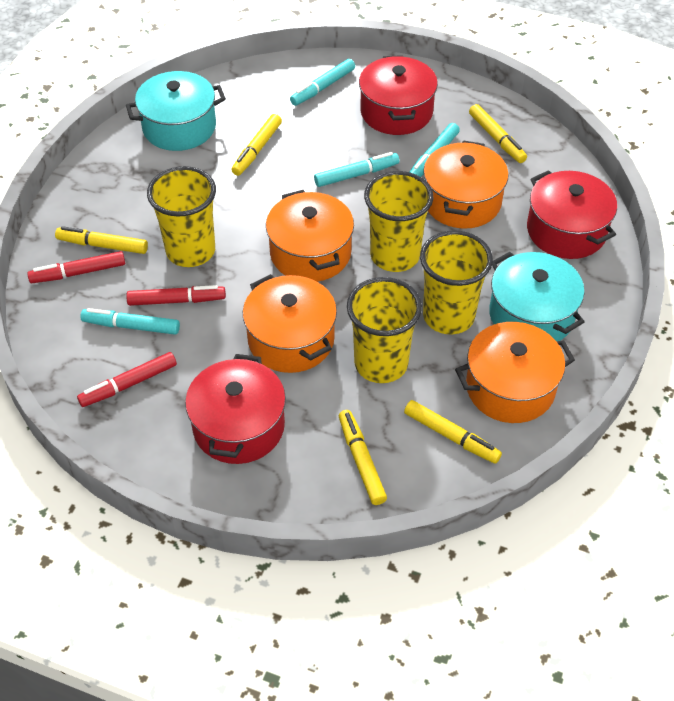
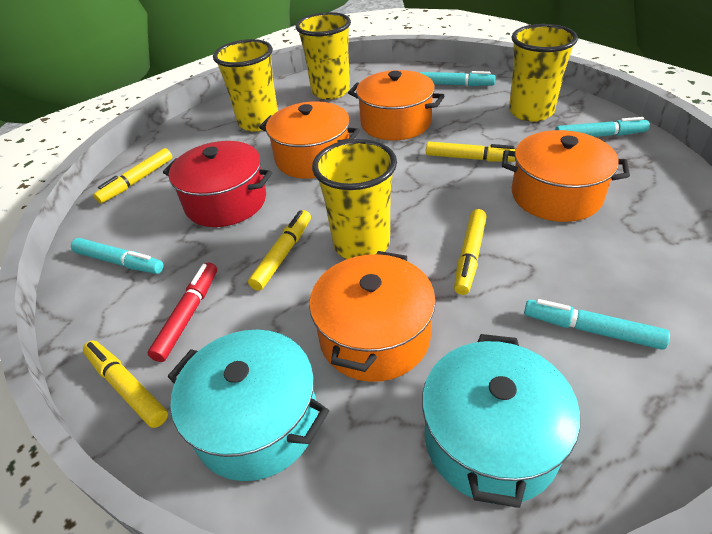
red marker: [27,251,125,283] [77,352,177,407] [126,285,226,306] = 3 -> [148,263,217,362] = 1
red pot: [185,354,286,464] [359,55,438,135] [527,170,617,259] = 3 -> [163,141,272,227] = 1

